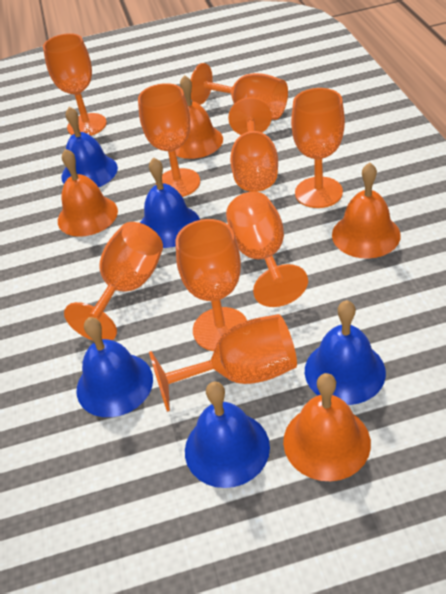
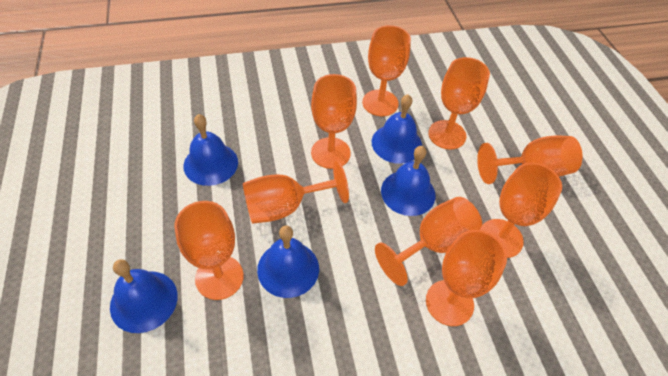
orange bell: [58,149,118,237] [175,75,223,159] [283,373,371,481] [332,163,401,259] = 4 -> none = 0

